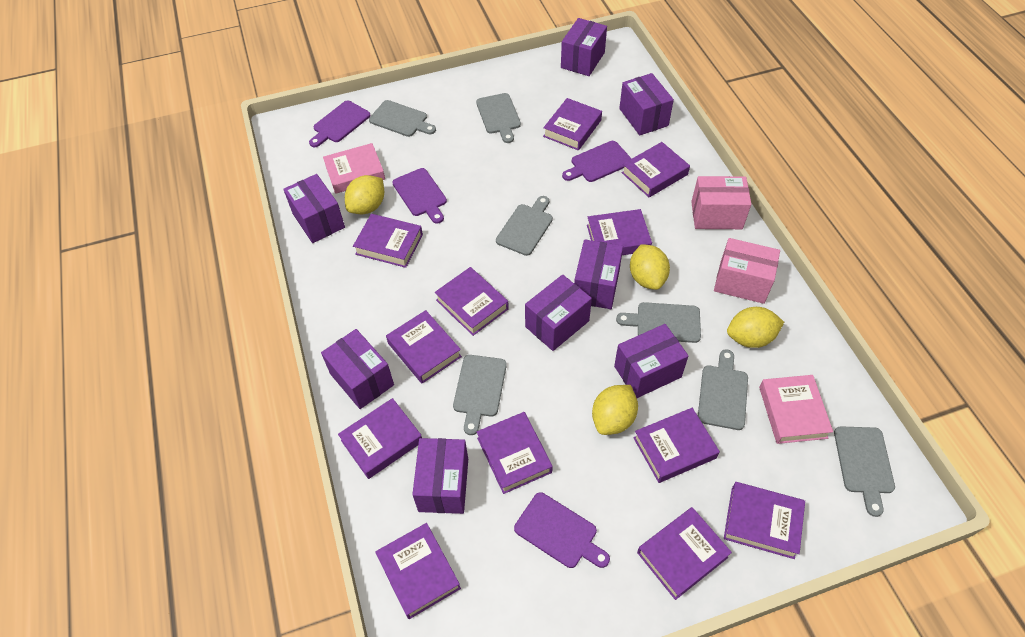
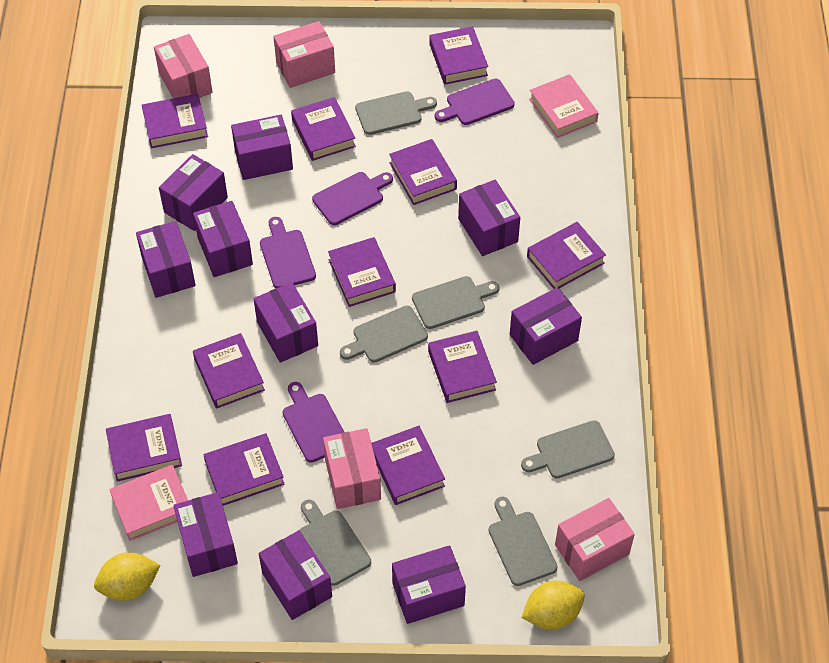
grey cutting board: [369,100,436,137] [453,355,507,435] [476,93,521,143] [496,196,553,256] [616,302,701,343] [698,349,748,430] [834,426,895,517] = 7 -> [300,500,371,586] [340,306,428,363] [355,91,437,135] [412,276,500,329] [488,497,558,586] [521,420,615,479] = 6
pink box: [691,176,751,229] [714,238,780,304] = 2 -> [154,34,213,98] [273,21,335,88] [323,428,381,509] [555,498,635,581] = 4
purple book: [338,398,422,479] [353,214,423,268] [375,523,461,619] [386,310,462,383] [435,267,509,336] [477,412,553,494] [543,98,602,151] [587,209,652,255] [622,142,690,197] [633,408,720,483] [637,507,732,600] [724,482,805,559] = 12 -> [106,414,182,482] [142,94,208,148] [193,333,265,409] [204,433,285,506] [291,97,356,161] [328,237,396,307] [371,426,445,505] [389,139,457,205] [428,331,497,403] [429,26,488,85] [527,222,606,289] = 11
purple box: [283,174,345,243] [321,329,394,409] [412,438,468,514] [525,275,592,351] [561,18,607,76] [574,239,623,309] [614,324,688,398] [619,73,674,135] = 8 -> [136,221,196,298] [159,154,228,231] [173,492,238,577] [193,201,253,277] [231,115,293,180] [254,282,318,363] [258,530,332,620] [392,545,466,624] [458,180,520,256] [510,287,582,365] = 10
yellow lemon: [345,175,384,214] [592,385,638,435] [630,244,670,290] [727,307,784,348] = 4 -> [94,552,160,601] [521,581,585,630] = 2

